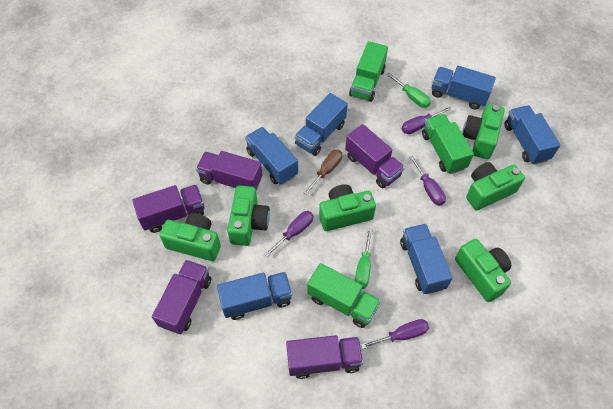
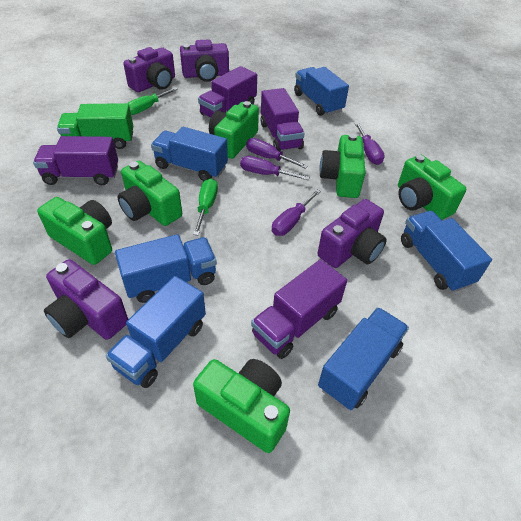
brown screwdriver: [304,150,342,195] = 1 -> none = 0
green truck: [307,263,381,328] [349,41,388,102] [422,114,474,174] = 3 -> [57,103,133,149] = 1
purple camera: none = 0 -> [44,259,128,340] [123,47,175,92] [180,39,229,82] [318,199,387,268] = 4
purple truck: [132,184,205,233] [152,260,211,334] [196,151,263,190] [286,335,363,379] [345,124,405,188] = 5 -> [33,136,118,185] [198,66,257,118] [251,259,347,359] [260,88,305,152] = 4

